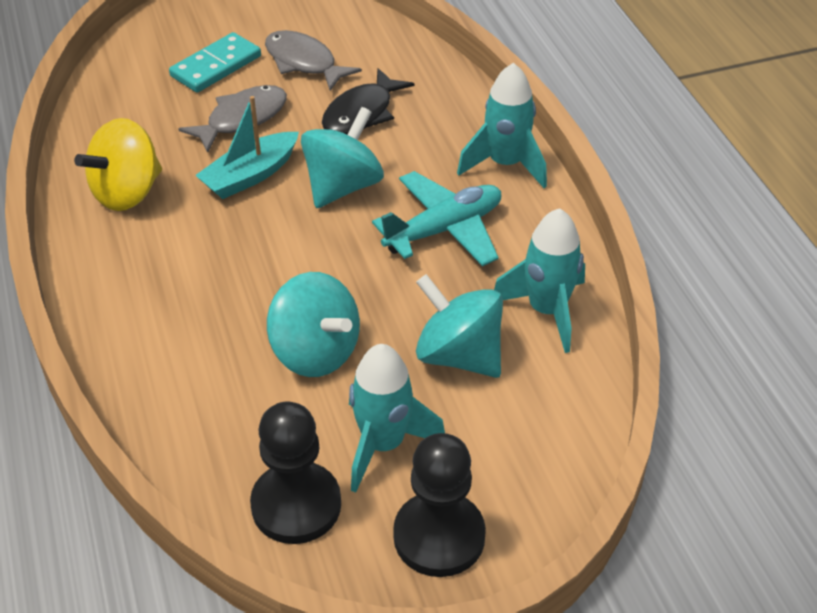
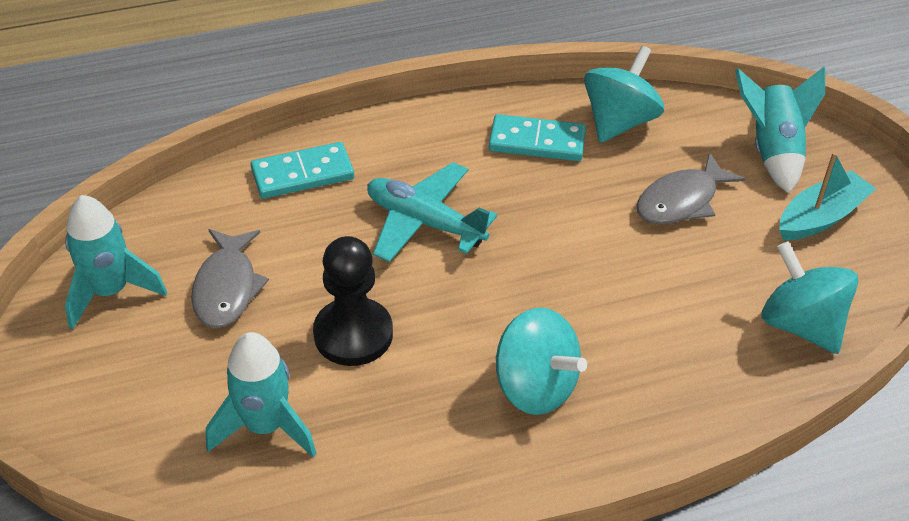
black fish: [322,68,414,135] = 1 -> none = 0
black pawn: [250,401,341,544] [393,433,486,577] = 2 -> [313,236,393,366] = 1
turquoise domino: [169,32,261,93] = 1 -> [251,142,354,199] [489,114,586,161] = 2
yellow spinning top: [74,118,162,211] = 1 -> none = 0

